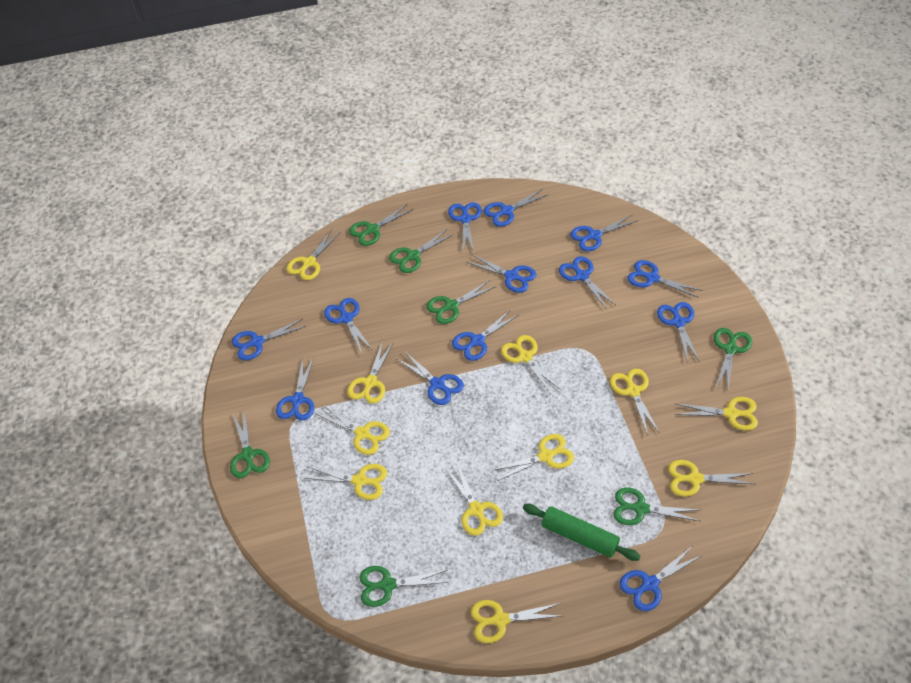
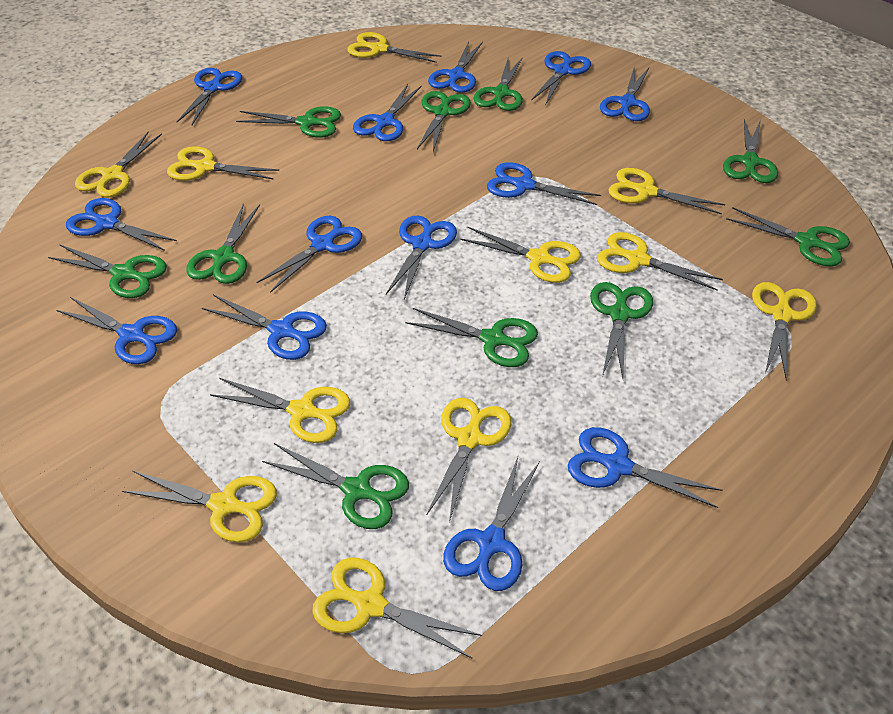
green rolling pin: [523,504,640,561] = 1 -> none = 0
green scissors: [230,410,270,478] [349,205,413,246] [359,566,448,607] [389,229,454,273] [426,280,496,324] [613,487,700,525] [714,328,752,389] = 7 -> [48,244,167,298] [186,203,260,284] [236,106,341,138] [262,443,409,529] [405,308,538,367] [417,91,471,152] [473,57,523,111] [590,282,653,378] [723,119,778,183] [726,207,850,266] = 10

